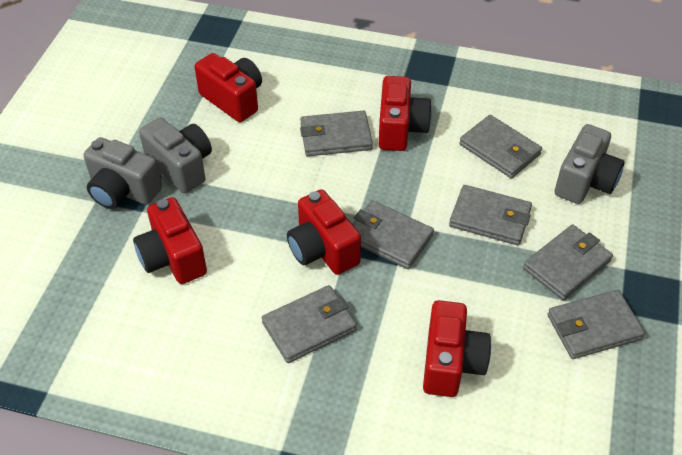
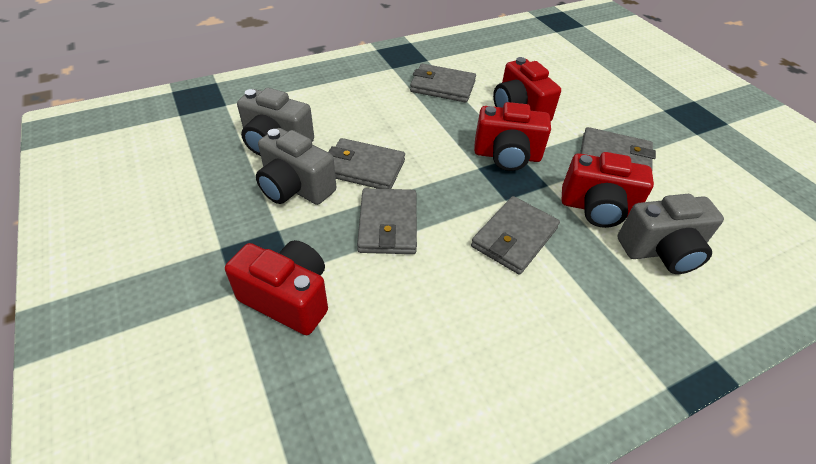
grey wallet: [262,285,357,363] [300,111,373,156] [353,200,434,269] [449,185,532,245] [460,115,542,178] [523,224,613,300] [548,290,645,359] = 7 -> [328,138,405,189] [357,188,417,254] [410,64,476,103] [471,196,560,275] [580,127,656,169] = 5
red camera: [133,197,207,284] [195,53,262,122] [287,189,361,275] [378,76,432,151] [423,300,491,397] = 5 -> [225,240,328,335] [474,102,551,171] [493,57,561,122] [562,152,654,228] = 4

